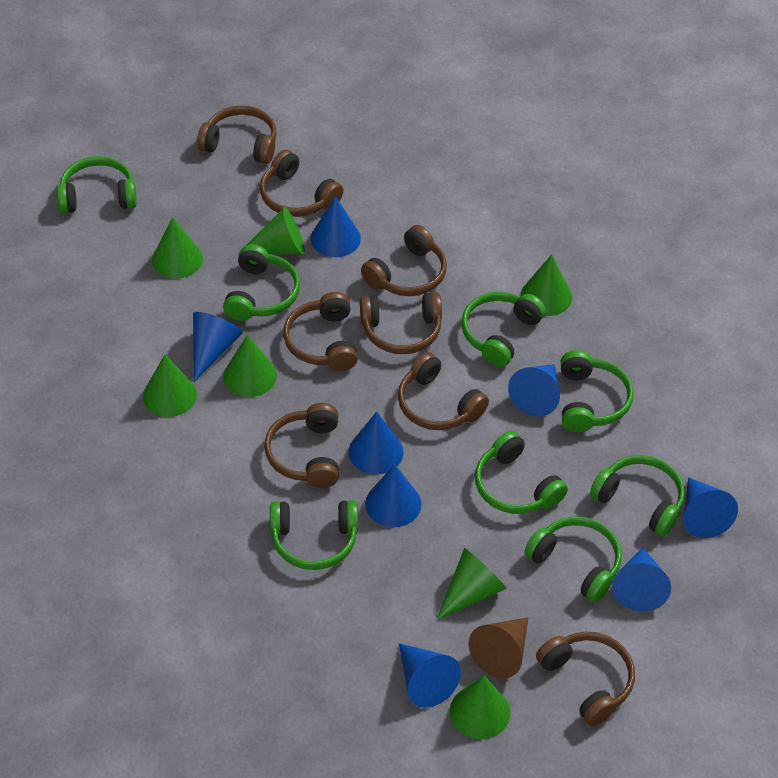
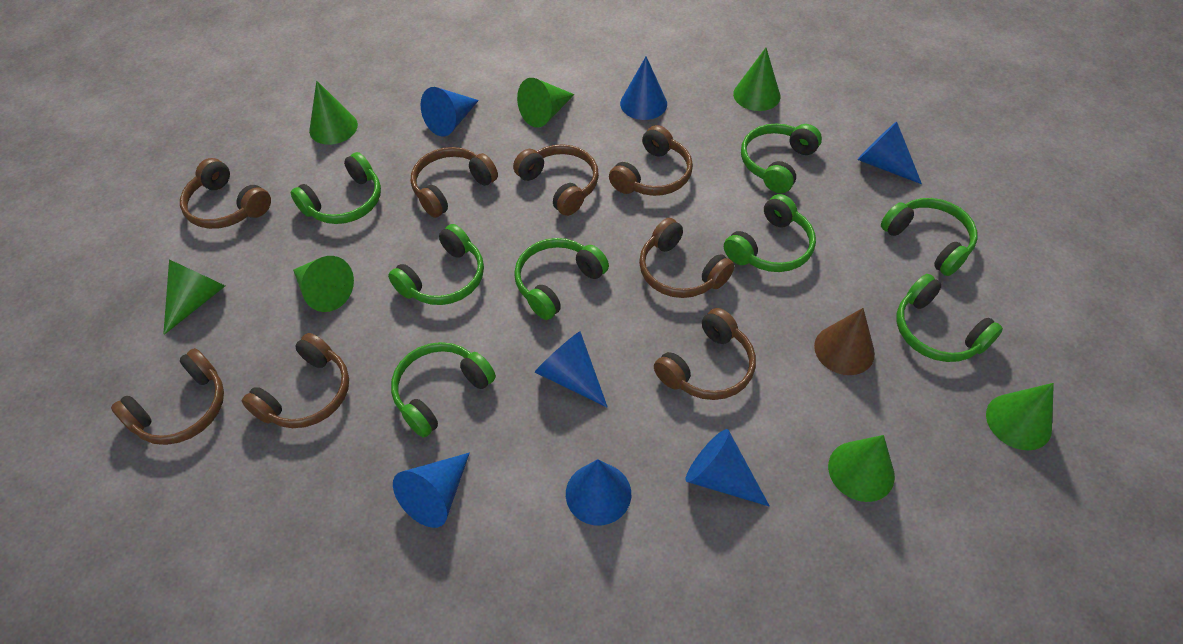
blue cone: [193,312,243,382] [311,196,361,257] [349,412,403,474] [365,464,422,527] [399,643,461,708] [508,364,560,417] [612,547,671,611] [683,477,738,538] = 8 -> [393,453,470,528] [420,87,479,136] [535,331,608,407] [566,459,631,525] [620,56,667,120] [686,429,770,507] [857,121,922,184] = 7

